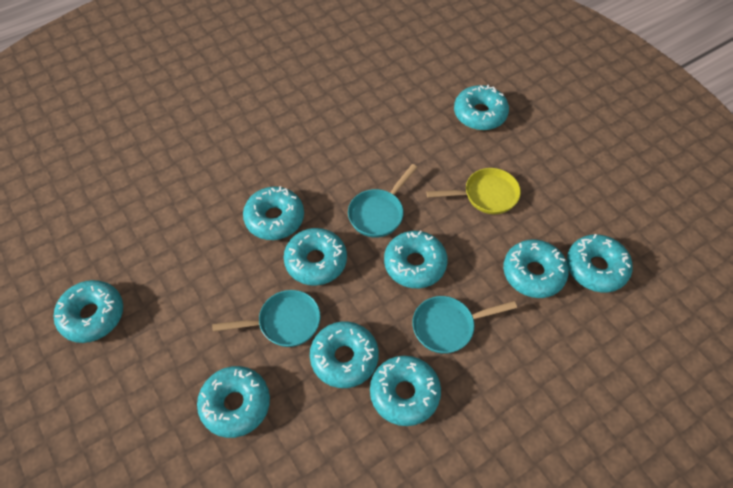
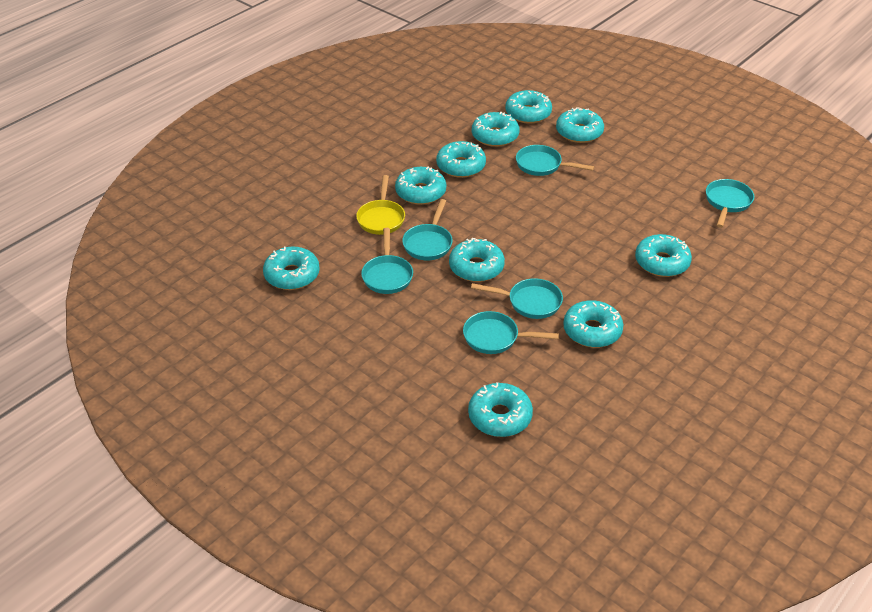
turquoise pan: [212,290,321,347] [348,164,418,238] [412,296,517,354] = 3 -> [361,228,413,294] [402,199,453,260] [463,311,559,354] [471,278,563,319] [516,145,594,176] [706,179,754,228] = 6

